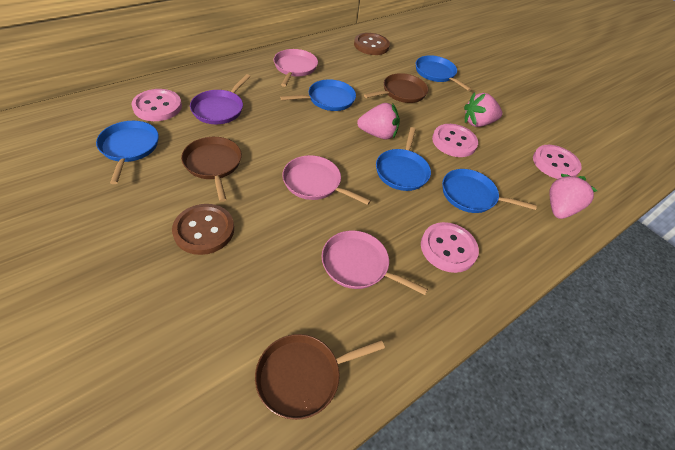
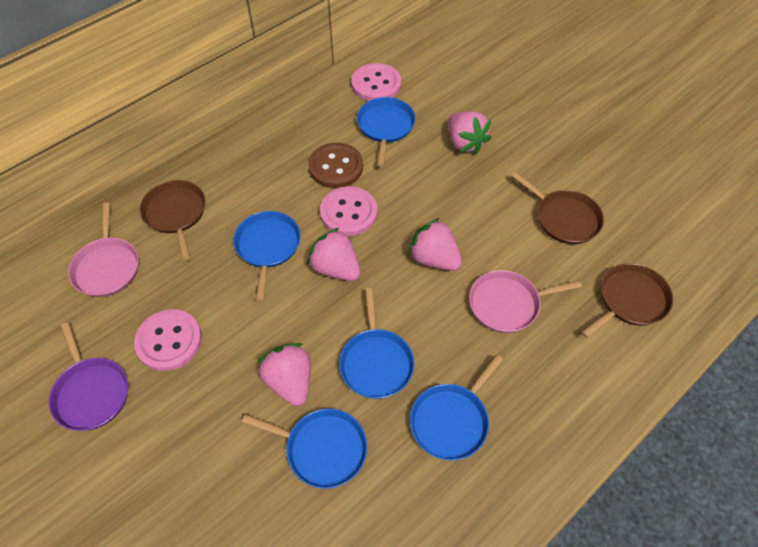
brown button: [172,204,234,255] [354,33,390,55] = 2 -> [308,143,363,188] = 1
pink button: [131,89,182,121] [421,222,479,273] [432,124,478,157] [533,145,582,179] = 4 -> [134,309,202,371] [320,186,377,236] [352,63,401,101] = 3
pink pan: [274,49,318,87] [282,155,371,205] [322,231,428,295] = 3 -> [68,202,139,297] [469,270,582,333] = 2
pink strawberry: [357,103,400,140] [464,93,502,127] [549,174,597,219] = 3 -> [257,343,311,406] [307,227,361,281] [408,218,462,271] [448,111,491,154] = 4

